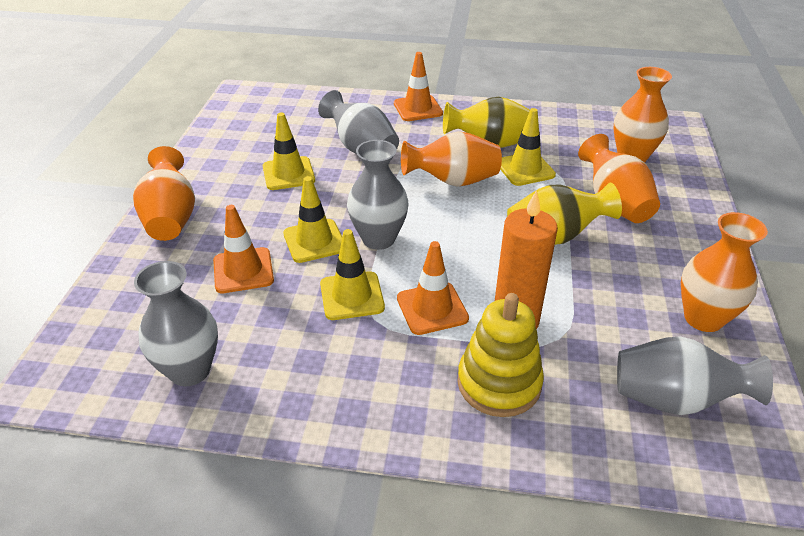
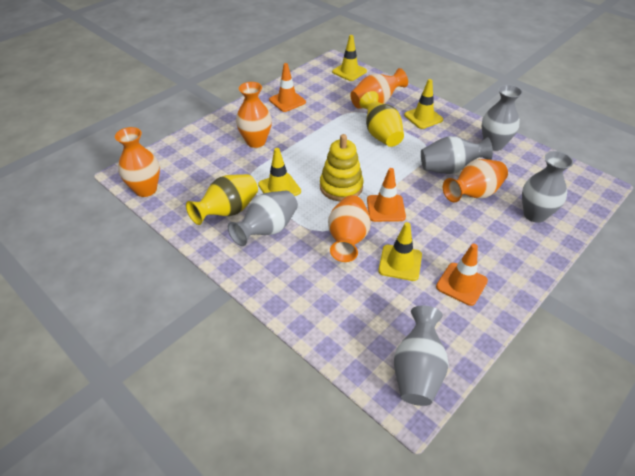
grey vase: [134,261,218,386] [318,90,399,154] [347,140,409,250] [617,336,773,415] = 4 -> [228,191,298,246] [394,305,449,406] [421,136,493,174] [481,84,523,151] [522,151,573,223] = 5
orange candle: [495,190,558,329] = 1 -> none = 0

